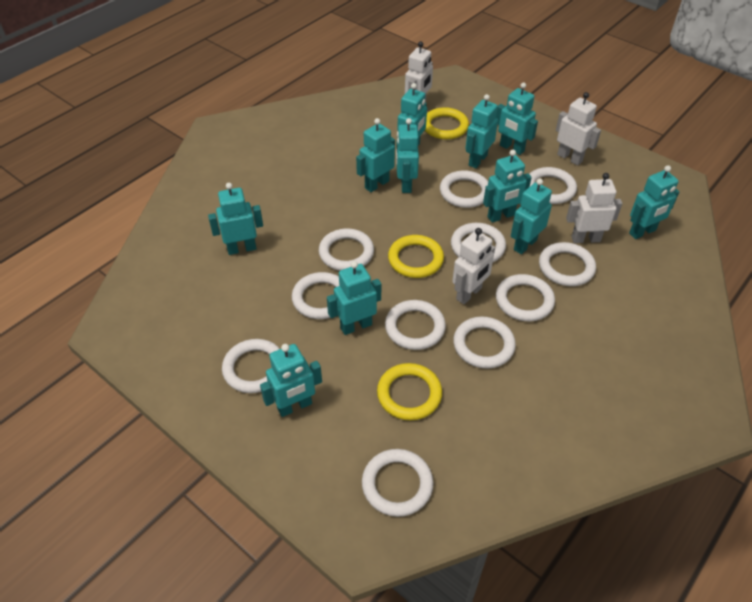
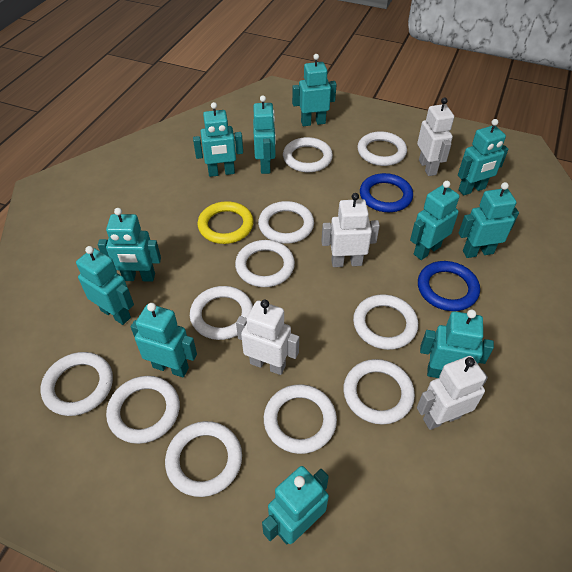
blue ring: none = 0 -> [360,173,413,212] [418,261,480,311] = 2
yellow ring: [377,363,442,420] [388,235,444,278] [425,107,469,139] = 3 -> [198,201,254,244] = 1

